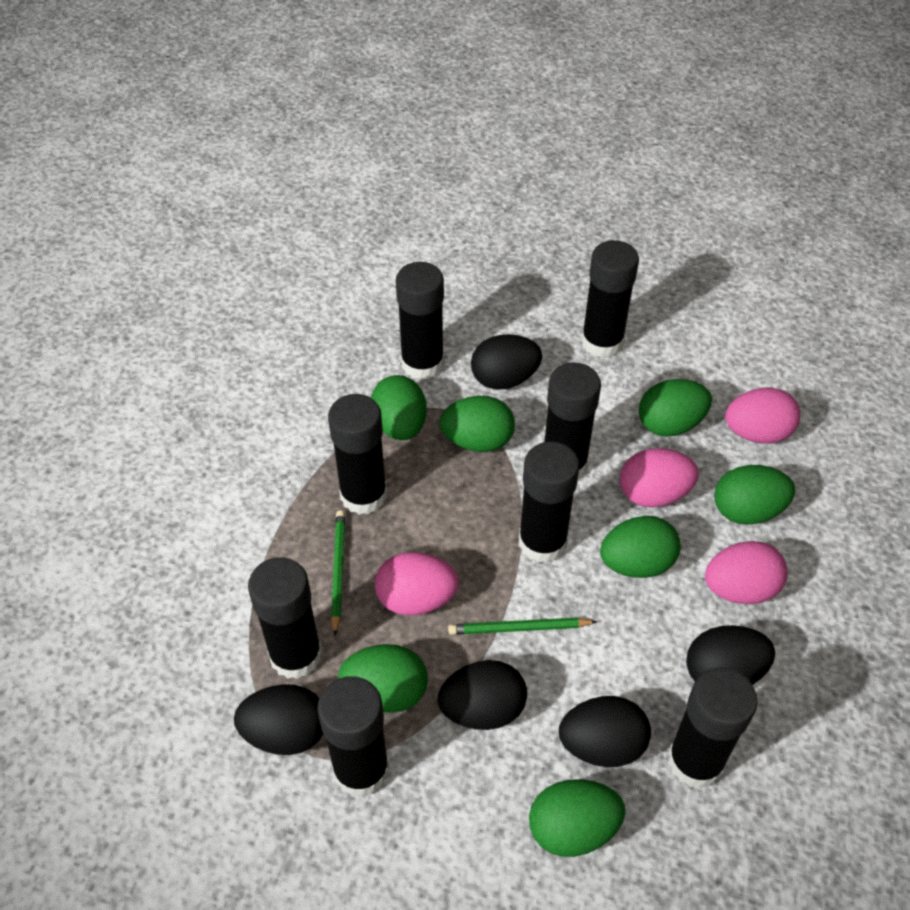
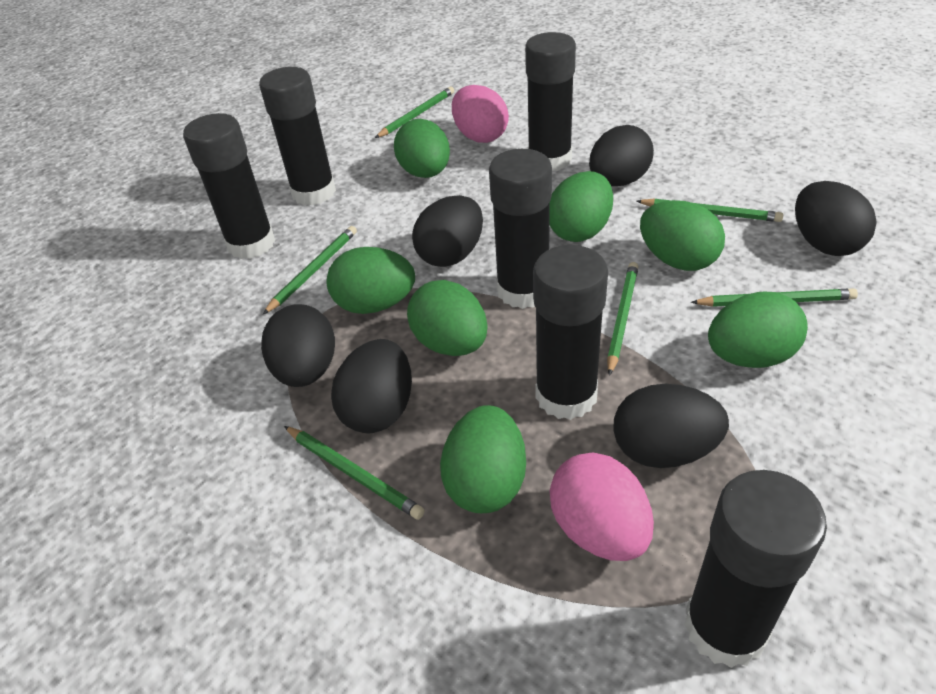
black egg: [234,684,323,755] [438,660,527,730] [471,334,542,389] [559,696,651,767] [686,625,775,685] = 5 -> [261,304,335,387] [331,339,412,433] [412,195,483,267] [589,125,654,186] [613,384,729,468] [795,181,877,256] = 6
black glue stick: [248,557,322,679] [317,676,389,797] [328,394,387,515] [396,262,444,380] [519,442,580,563] [544,363,601,478] [581,240,639,358] [668,667,758,789] = 8 -> [183,113,275,259] [259,67,336,206] [489,149,552,309] [525,32,576,171] [533,245,608,420] [684,470,827,668] = 6
green pencil: [331,510,345,636] [448,617,597,635] = 2 -> [263,226,357,314] [284,426,425,520] [375,87,454,138] [607,262,639,376] [636,198,783,222] [691,288,858,307] = 6
pink egg: [375,552,459,616] [620,448,699,507] [705,541,788,604] [725,388,800,444] = 4 -> [452,85,509,143] [550,452,654,561] = 2

